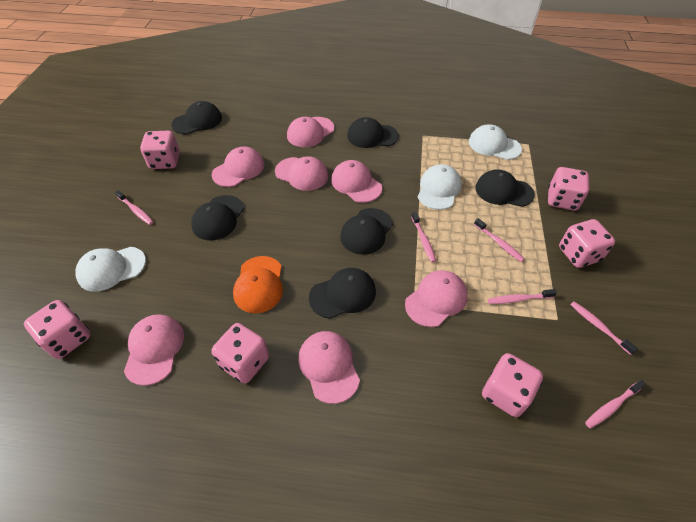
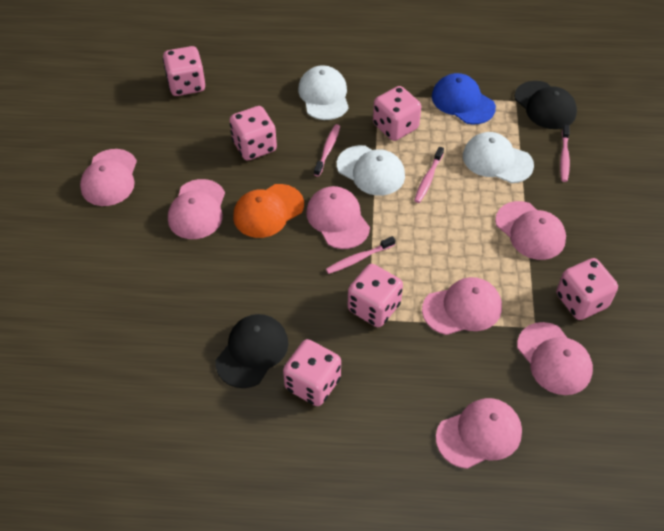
black cap: [171,101,222,134] [191,195,244,240] [309,268,376,319] [340,208,393,255] [347,117,399,148] [475,169,535,207] = 6 -> [215,314,288,388] [514,81,577,129] = 2
blue cap: none = 0 -> [432,73,496,125] = 1
pink toothbrush: [115,190,153,225] [411,212,436,262] [474,218,524,262] [488,289,557,304] [570,301,638,355] [585,379,646,428] = 6 -> [314,124,340,177] [326,236,395,274] [414,147,444,203] [560,125,570,182] = 4

